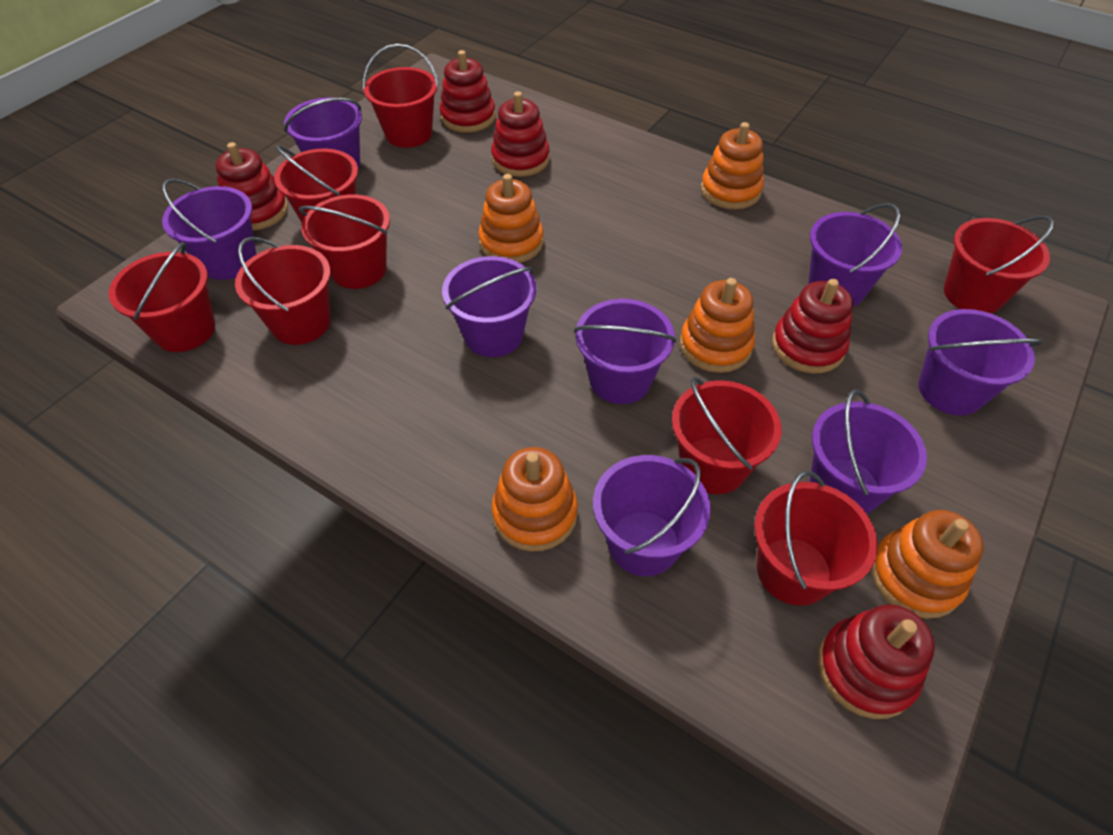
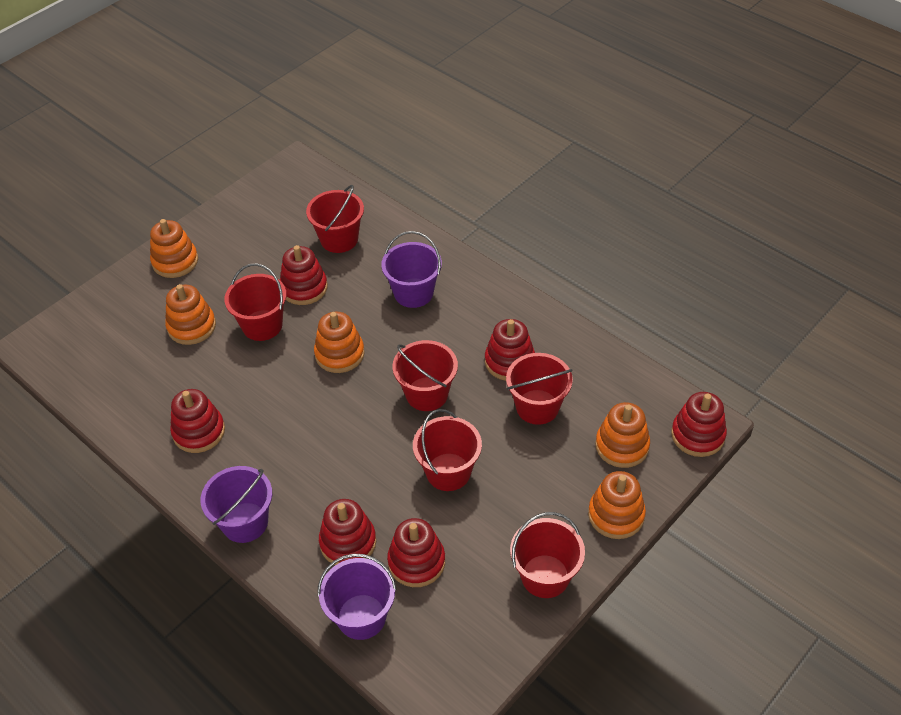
purple bucket: [162,179,256,280] [284,97,362,170] [442,256,536,357] [574,299,676,404] [593,455,711,576] [808,203,902,306] [810,389,927,514] [919,309,1043,416] = 8 -> [201,466,272,543] [318,554,397,640] [381,231,442,308] = 3
red bucket: [109,242,215,352] [235,237,331,345] [274,145,358,222] [299,195,390,289] [363,44,439,148] [672,377,781,494] [754,471,878,606] [944,216,1054,314] = 8 -> [224,263,287,341] [306,185,364,253] [392,340,458,411] [413,409,482,491] [506,353,573,425] [510,512,585,598] = 6
red stacking toy: [216,142,288,231] [440,50,496,133] [491,92,550,177] [772,279,853,374] [818,604,935,719] = 5 -> [170,389,225,453] [280,245,328,305] [319,499,376,565] [387,518,445,587] [485,319,535,381] [671,392,727,457] = 6

